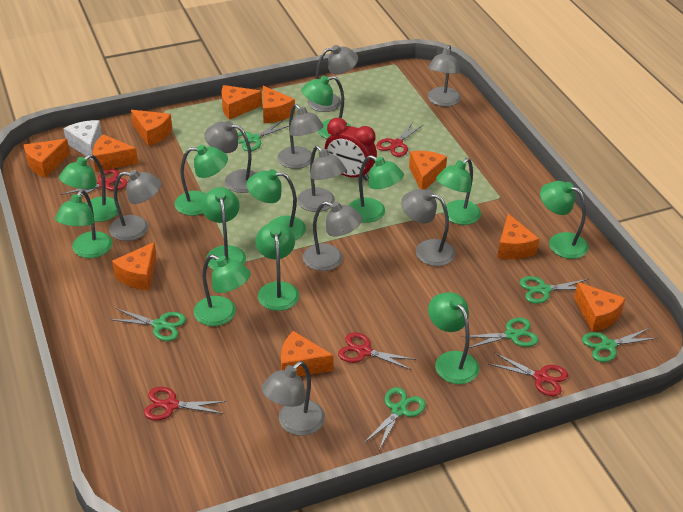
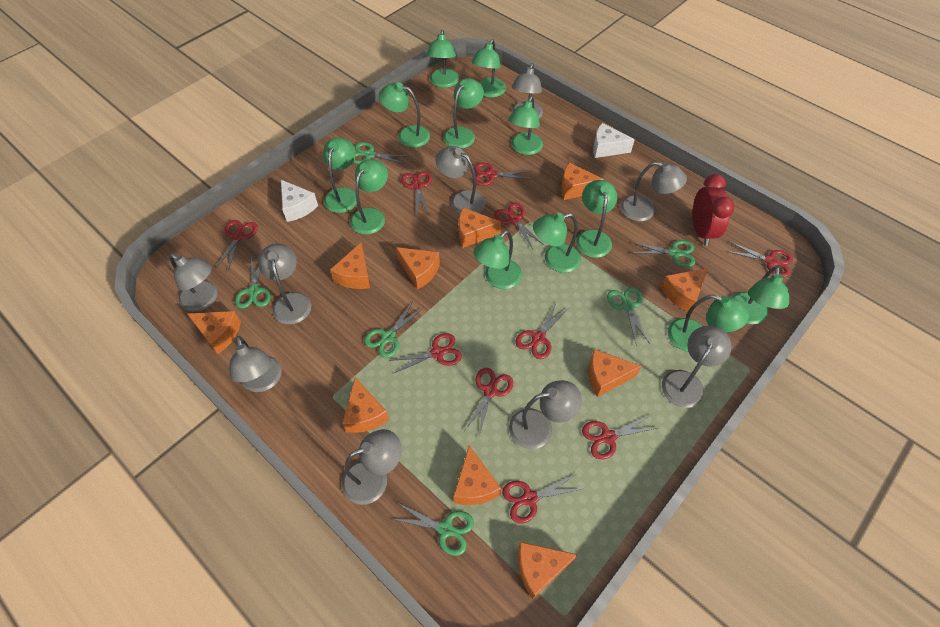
red scissors: [60,169,128,202] [144,387,227,421] [338,333,417,370] [376,121,424,157] [489,353,568,396] = 5 -> [215,220,258,271] [389,333,462,373] [401,171,432,214] [465,368,513,435] [474,163,531,186] [494,203,544,249] [502,473,582,523] [515,304,568,359] [582,414,657,459] [726,241,793,277] = 10
white cheese: [64,120,102,160] = 1 -> [281,180,318,222] [593,123,635,158] = 2

